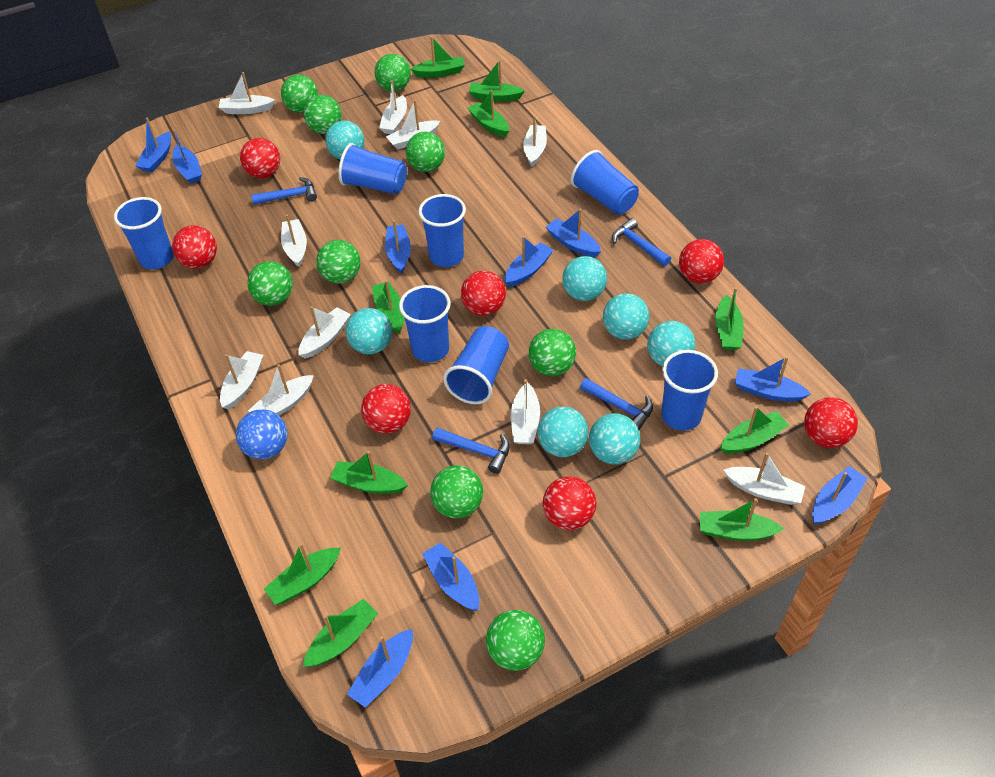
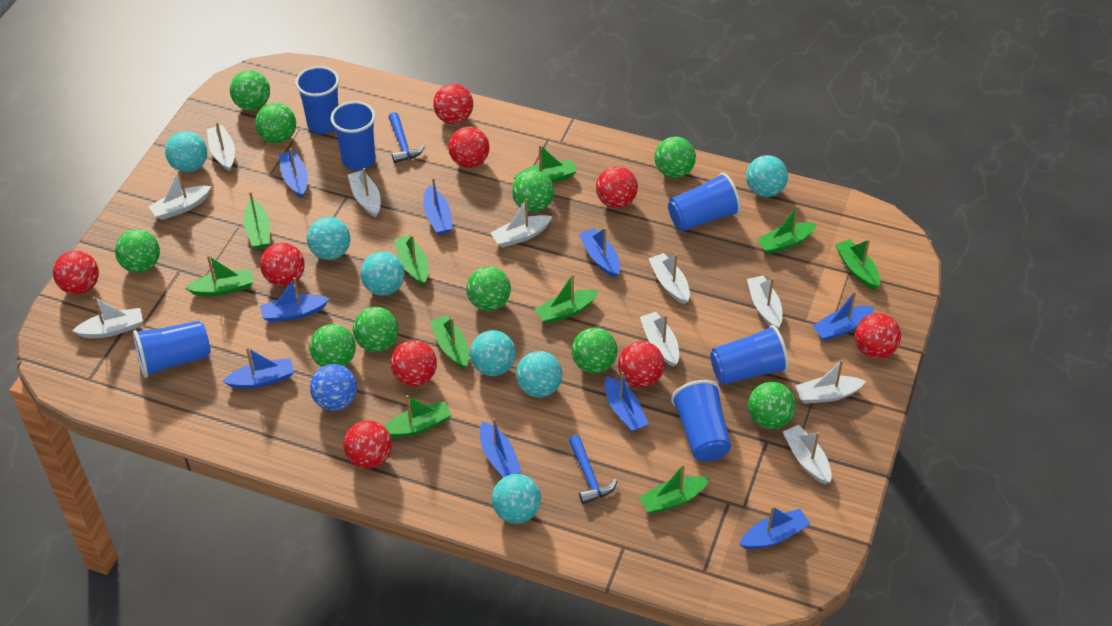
blue cup: [114,197,174,269] [338,143,407,194] [399,285,451,362] [418,194,466,267] [443,326,509,404] [571,150,639,215] [661,350,718,431] = 7 -> [133,321,211,378] [295,66,339,134] [331,101,376,170] [668,173,741,231] [671,380,731,462] [710,325,789,385] = 6
blue hammer: [251,177,317,205] [432,427,510,474] [580,378,653,430] [612,218,671,266] = 4 -> [388,112,425,163] [568,435,617,504] = 2
green ball: [247,261,293,306] [281,75,318,113] [304,95,342,134] [316,240,361,284] [374,54,411,91] [406,132,445,172] [430,465,483,519] [486,610,545,671] [529,329,576,376] = 9 -> [115,229,160,273] [230,70,270,110] [255,103,296,144] [309,324,356,367] [353,307,398,352] [466,267,511,311] [512,170,554,212] [572,328,618,374] [654,137,696,178] [748,382,796,429] = 10
red ball: [172,226,217,268] [240,138,280,178] [361,384,411,434] [461,271,506,316] [543,476,596,530] [679,239,724,284] [804,397,858,448] = 7 -> [53,251,99,294] [260,243,305,286] [344,420,392,469] [391,340,437,387] [433,84,473,124] [448,127,489,168] [596,166,638,208] [618,341,664,387] [855,313,901,359] = 9

